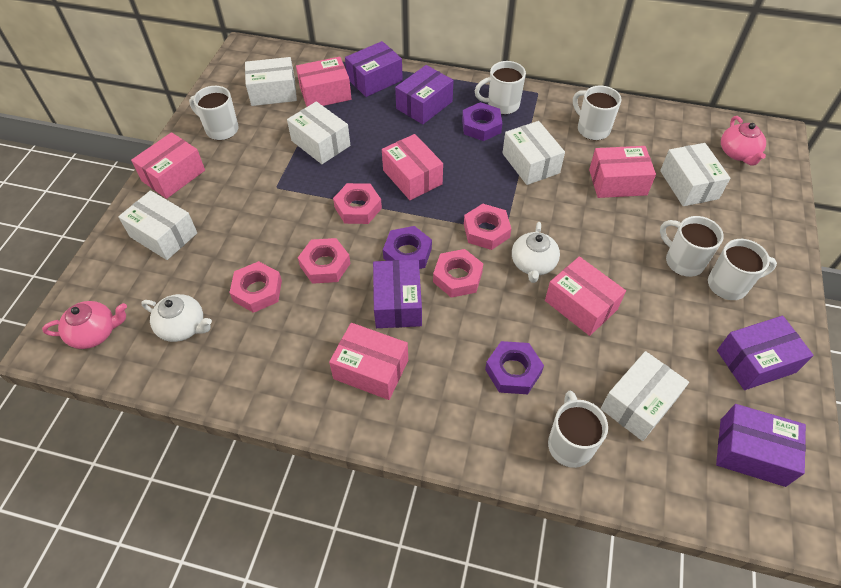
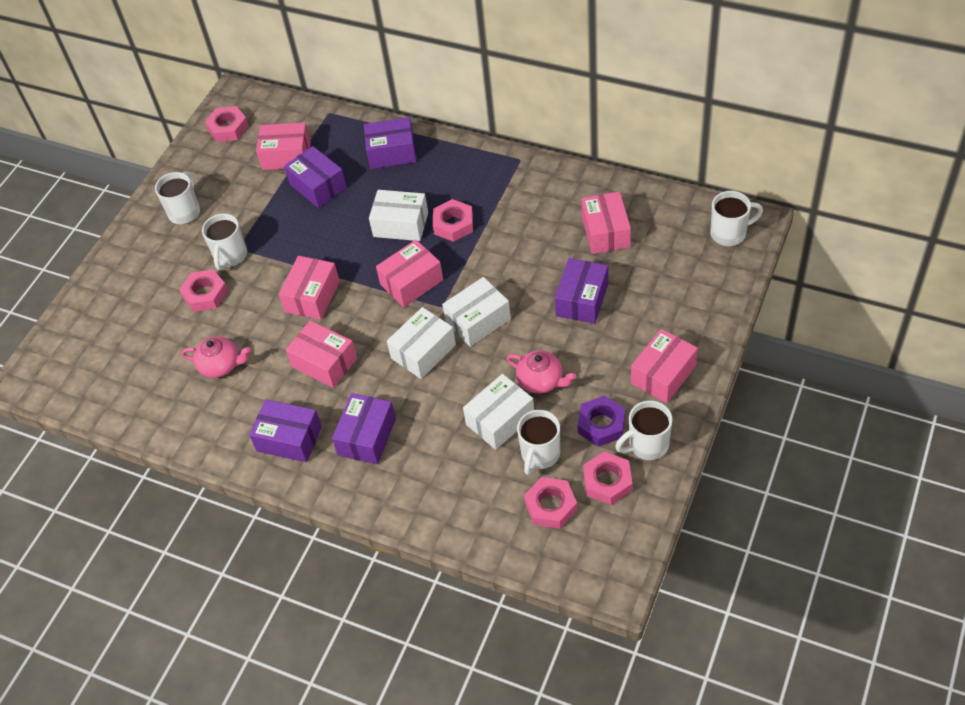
purple nut: [383,226,432,269] [462,102,502,141] [485,341,544,394] = 3 -> [578,396,625,447] = 1
white box: [118,190,197,260] [245,57,297,106] [287,101,350,164] [502,121,565,185] [601,351,689,441] [660,143,730,206] = 6 -> [369,190,428,241] [387,307,456,379] [442,277,511,347] [463,374,534,450] = 4
white mug: [189,86,239,140] [475,61,526,114] [548,391,608,468] [573,85,622,140] [660,216,724,277] [708,239,777,300] = 6 -> [155,171,200,224] [202,213,247,270] [517,410,560,475] [615,400,672,460] [711,191,763,246] = 5
white teapot: [141,294,212,342] [512,222,560,283] = 2 -> none = 0

